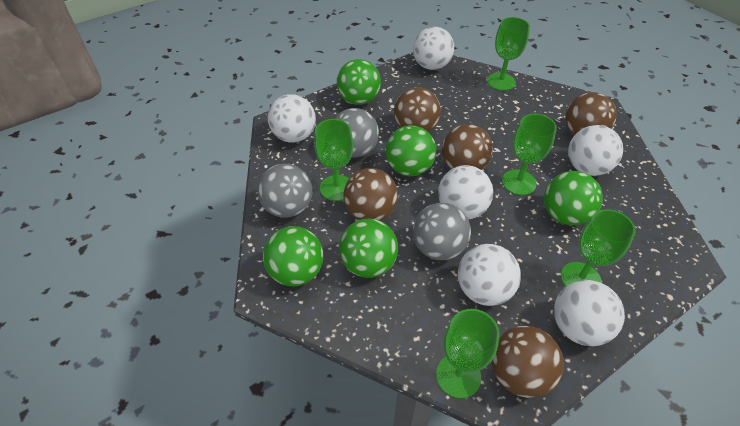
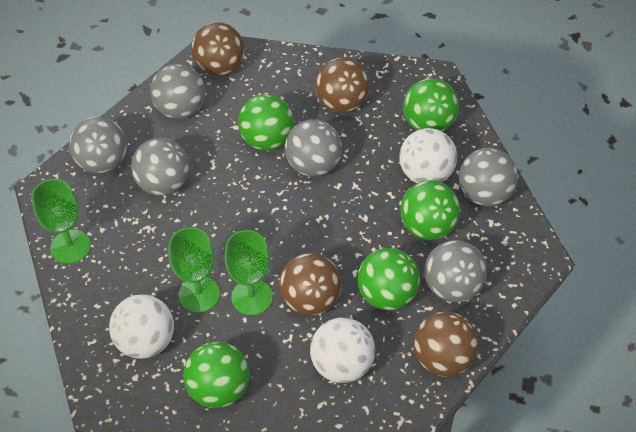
brown ball: [343,168,398,221] [394,87,441,132] [442,124,493,170] [491,326,564,398] [565,92,617,135] = 5 -> [191,22,244,76] [279,253,342,315] [315,58,370,112] [414,311,479,377] = 4
green goblet: [314,119,353,201] [436,309,499,398] [487,17,530,91] [502,114,557,195] [561,209,635,287] = 5 -> [31,179,91,264] [168,227,220,313] [224,230,273,316] = 3
grey ball: [258,163,312,218] [335,108,379,158] [413,203,471,260] = 3 -> [69,117,127,174] [131,138,189,196] [150,64,205,119] [285,119,342,177] [424,240,487,302] [459,148,518,206] = 6
white ball: [268,94,316,143] [413,27,454,70] [438,165,493,219] [458,244,521,306] [554,280,625,346] [568,125,623,176] = 6 -> [109,294,174,359] [310,318,375,383] [400,128,457,183] = 3

